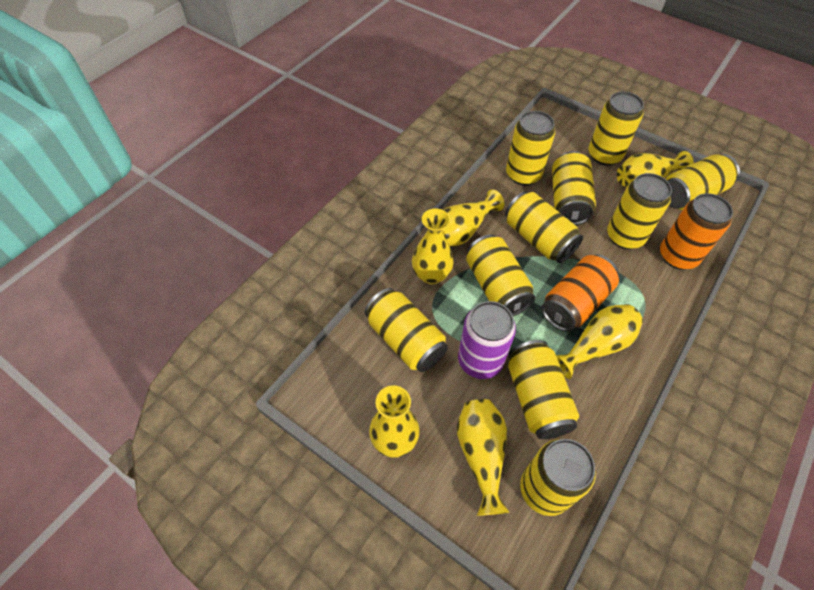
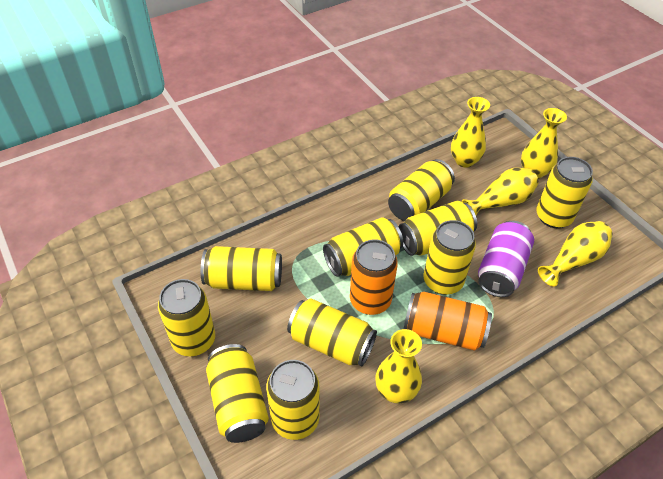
yellow vase: [369,385,420,458] [412,208,454,284] [442,189,504,246] [457,399,509,516] [556,304,643,379] [617,151,694,187] = 6 -> [375,329,422,404] [451,97,490,168] [462,168,538,215] [521,108,567,179] [538,221,613,287] = 5

